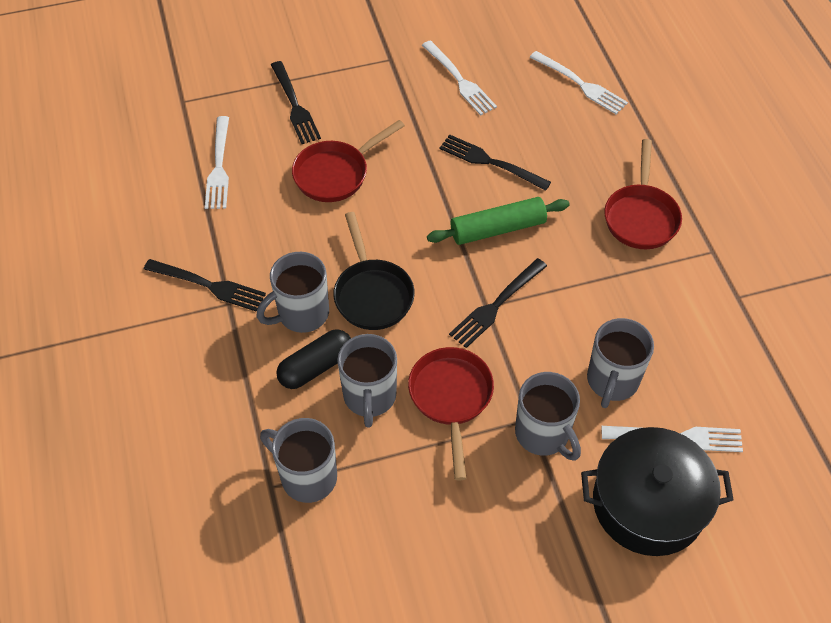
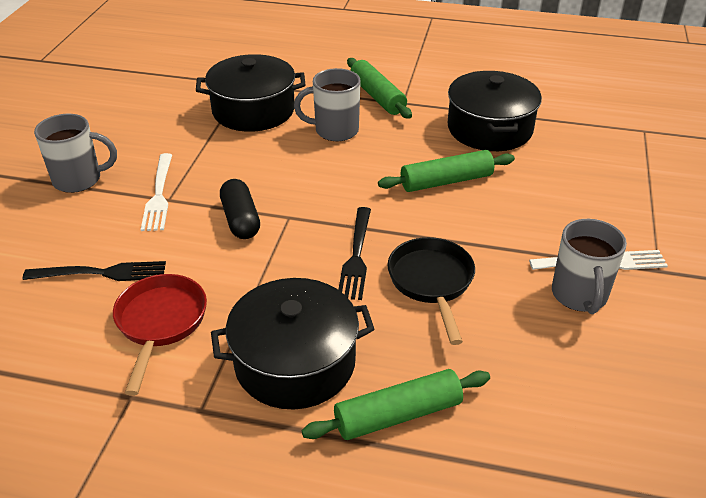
black fork: [144,259,266,311] [271,61,321,144] [439,134,551,191] [449,258,547,348] = 4 -> [23,261,166,281] [338,207,371,300] = 2
black pot: [581,427,734,556] = 1 -> [196,54,306,132] [211,278,375,409] [448,71,542,151] = 3
green rolling pin: [427,197,570,245] = 1 -> [302,369,490,440] [347,58,412,118] [378,150,515,192] = 3
grey mug: [256,252,329,333] [260,418,337,503] [337,334,397,428] [515,372,581,461] [587,318,654,408] = 5 -> [34,114,117,193] [294,68,361,141] [552,219,627,314] = 3
red pan: [292,120,405,202] [408,347,494,481] [604,139,682,249] = 3 -> [113,274,207,396] = 1
white fork: [205,116,229,209] [422,40,497,115] [530,51,628,114] [601,426,743,452] = 4 -> [141,153,172,231] [529,250,668,270] = 2

